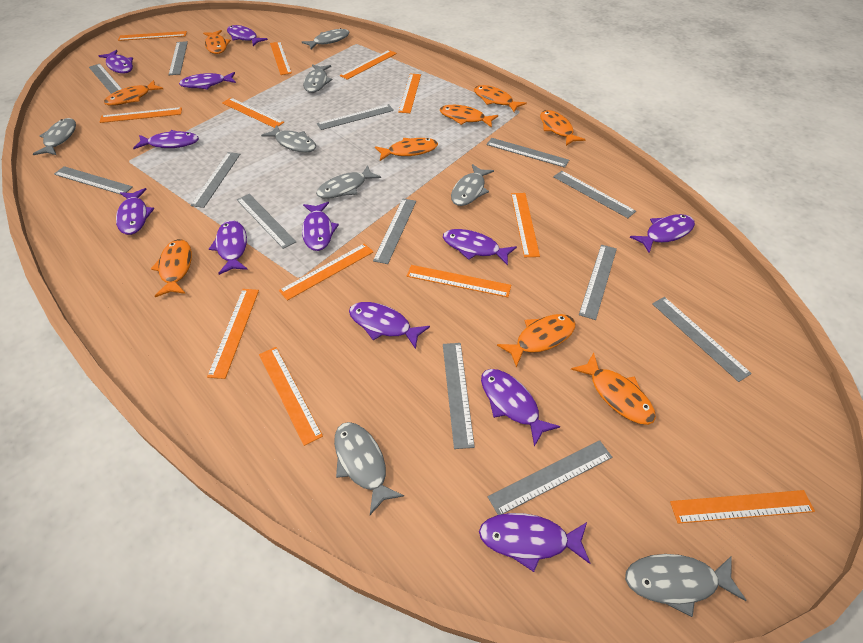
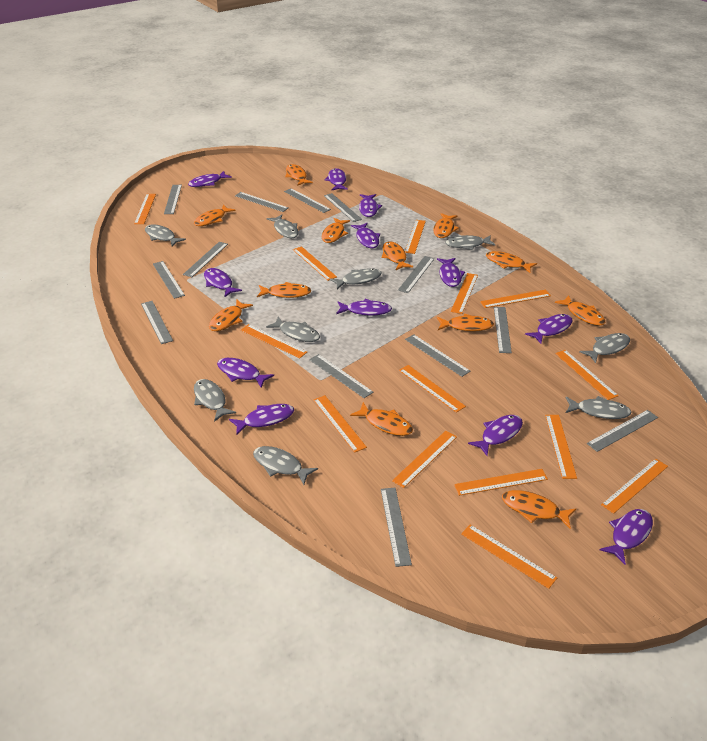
grey fish: [33,118,76,155] [261,125,316,153] [302,28,350,49] [303,64,333,93] [316,165,381,199] [334,422,404,515] [451,164,494,206] [625,554,747,617] = 8 -> [145,224,186,247] [194,379,236,422] [253,446,318,485] [266,316,320,342] [267,214,298,238] [330,268,382,289] [445,235,496,250] [566,396,632,419] [579,333,630,363] = 9
orange fish: [104,80,163,106] [151,239,192,297] [203,30,231,54] [375,138,438,161] [440,105,498,128] [474,85,527,112] [497,314,575,368] [540,110,586,146] [571,353,656,425] = 9 -> [194,205,236,226] [209,299,253,331] [257,282,311,298] [285,164,313,186] [322,218,350,243] [350,402,413,436] [382,241,413,271] [433,213,459,238] [437,314,494,331] [486,251,537,273] [502,490,576,529] [555,295,605,326] = 12
orange ruler: [99,107,182,123] [118,31,187,41] [207,289,259,379] [222,98,284,128] [259,347,323,446] [270,42,292,75] [279,243,373,300] [340,50,397,80] [398,74,421,113] [407,265,511,297] [511,193,540,257] [670,490,815,524] = 12 -> [134,194,156,224] [241,324,307,358] [293,246,337,281] [314,395,367,453] [392,431,457,488] [399,365,466,413] [405,220,426,254] [451,273,478,314] [454,469,548,496] [461,525,557,589] [480,290,551,308] [545,415,577,479] [555,350,619,400] [601,458,668,514] = 14

